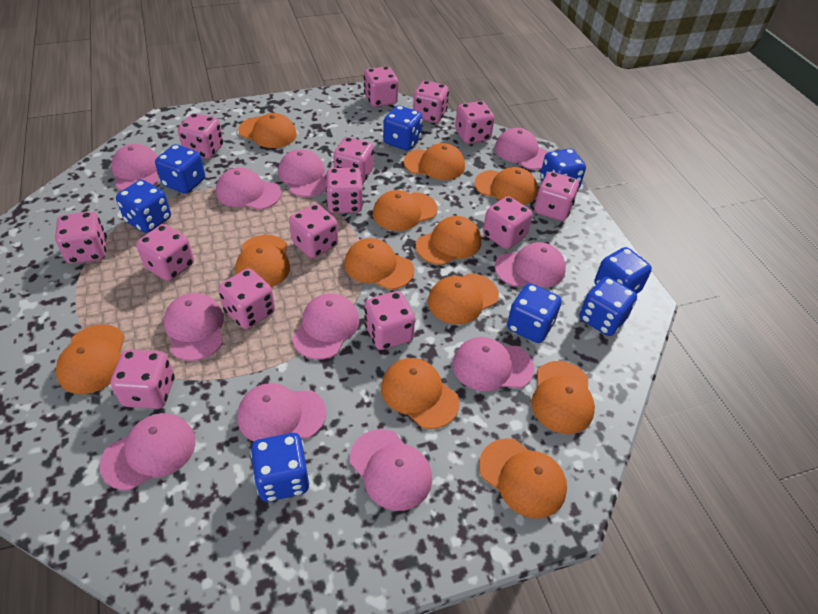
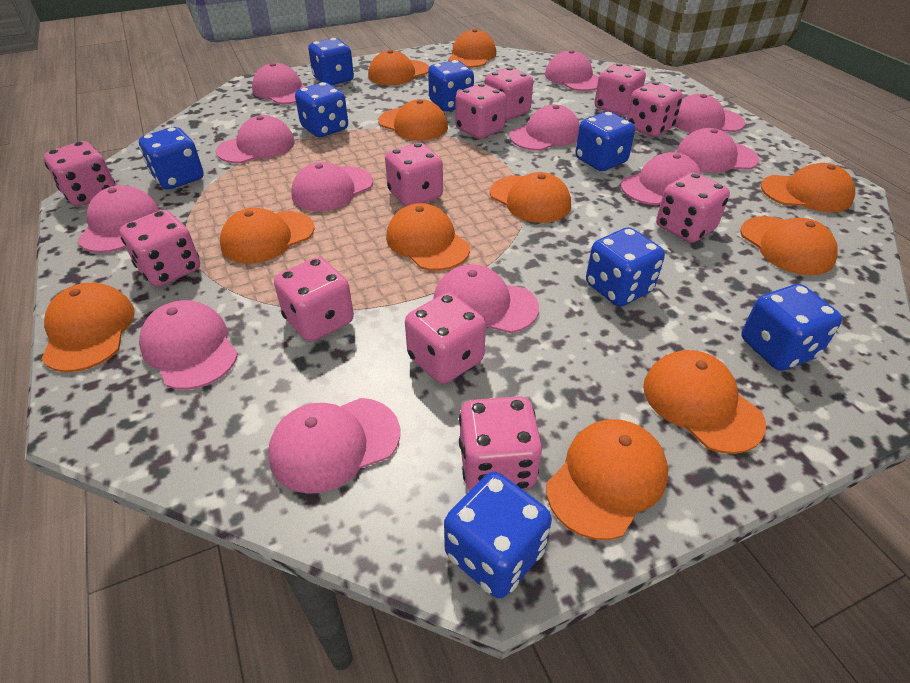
orange cap: [56,324,125,394] [235,235,290,287] [238,113,297,148] [344,238,414,290] [373,190,438,231] [381,358,460,429] [404,143,465,180] [416,216,481,265] [428,273,499,324] [474,167,538,205] [479,438,567,519] [531,361,595,434] = 12 -> [41,282,134,372] [220,208,314,264] [368,50,429,85] [378,99,448,140] [386,203,470,271] [448,29,496,68] [490,172,571,223] [546,419,668,540] [643,350,766,454] [740,216,838,275] [761,163,855,212] = 11
pink cap: [100,413,196,490] [111,144,159,191] [164,293,224,361] [216,168,281,210] [237,383,326,441] [278,149,326,197] [292,293,359,359] [350,429,432,511] [452,337,534,391] [495,128,549,170] [495,242,566,287] = 11 -> [77,185,160,253] [139,300,238,390] [216,115,295,163] [252,63,307,104] [268,398,400,494] [291,162,373,211] [433,264,539,333] [510,105,580,151] [545,50,599,91] [621,152,702,205] [674,94,745,133] [676,128,759,173] = 12
pink dice: [55,212,107,264] [111,349,175,409] [136,224,194,281] [178,113,223,159] [218,269,275,329] [289,204,338,258] [325,168,363,213] [333,137,374,184] [364,66,398,107] [364,291,415,350] [413,81,449,123] [455,101,495,144] [483,196,533,249] [534,172,579,221] = 14 -> [44,141,116,206] [120,210,200,287] [274,257,354,342] [385,143,443,206] [405,293,486,384] [456,83,507,139] [459,396,542,490] [484,67,533,120] [595,63,646,116] [626,82,683,137] [656,172,730,243] = 11

